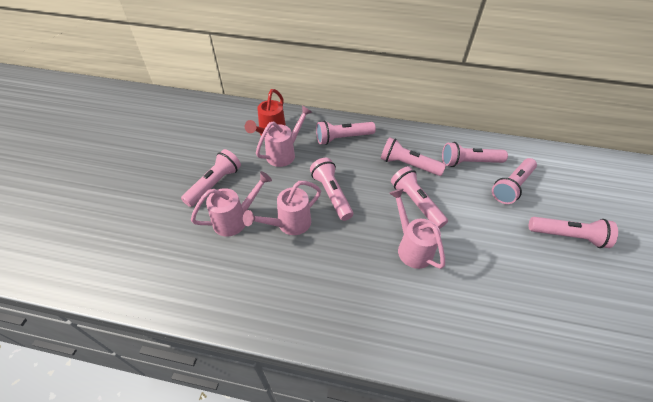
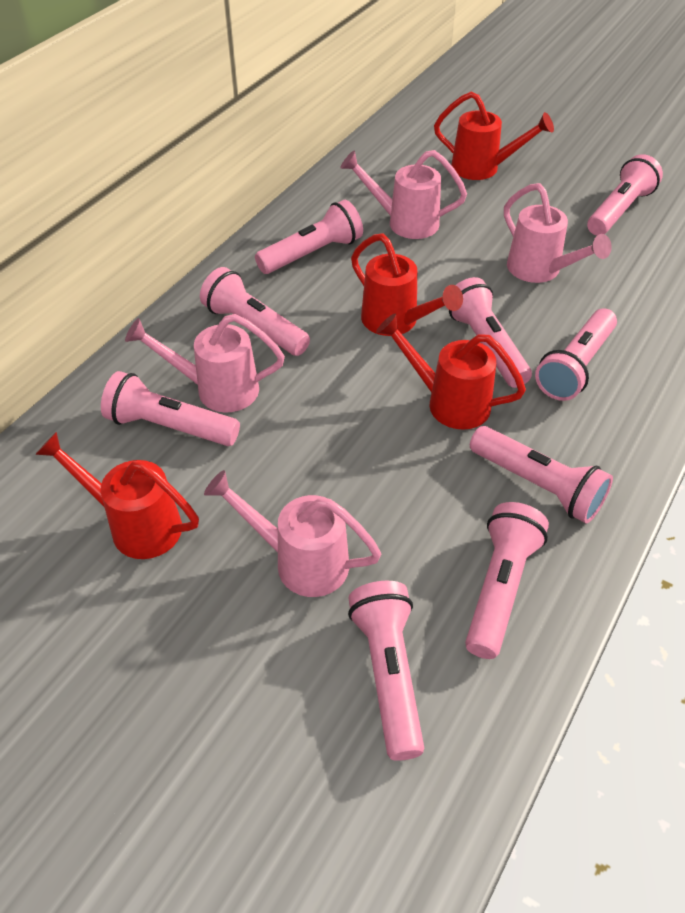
pink flashlight: [181,149,241,207] [310,158,353,221] [316,121,376,145] [381,137,446,176] [391,166,448,229] [442,142,508,167] [492,158,537,204] [529,217,618,248] = 8 -> [101,371,240,446] [200,267,310,356] [255,200,363,274] [348,581,424,761] [448,277,532,388] [465,502,549,659] [470,426,613,523] [535,308,617,401] [587,154,663,236] = 9
red watering can: [245,89,286,139] = 1 -> [35,432,199,559] [351,233,463,336] [376,313,526,430] [434,91,554,180] = 4

